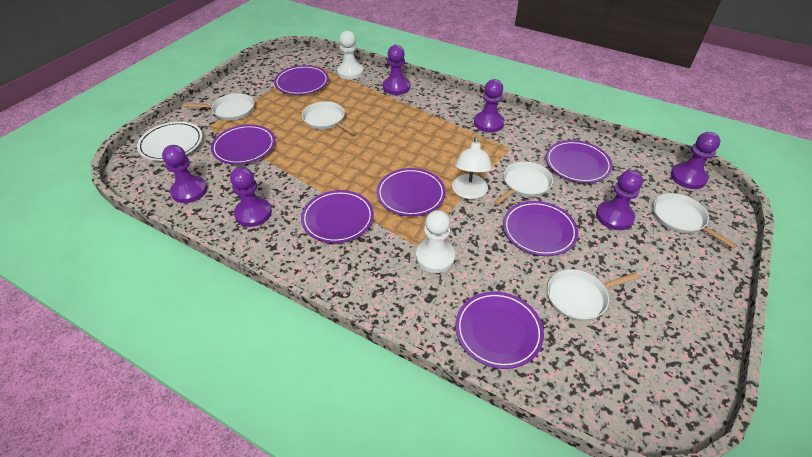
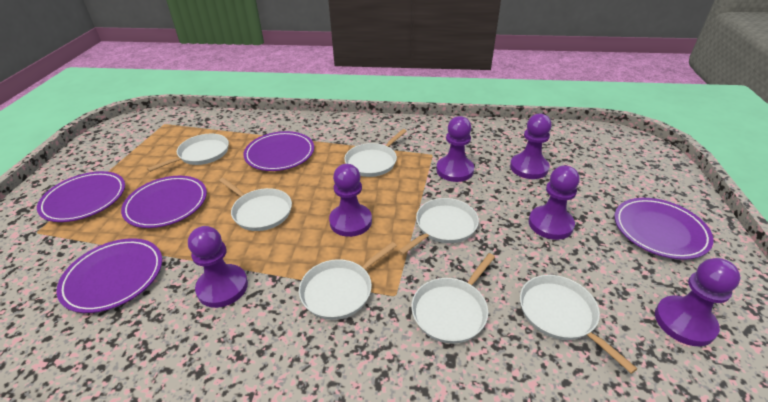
purple plate: [211,124,275,164] [274,65,329,95] [301,190,374,243] [377,168,446,216] [455,292,544,369] [503,201,578,256] [546,140,613,183] = 7 -> [37,171,125,222] [56,238,162,313] [121,176,207,228] [243,131,314,171] [615,198,714,260] = 5
white lamp: [452,137,492,199] = 1 -> none = 0
white pan: [184,93,254,120] [302,101,355,134] [494,161,553,205] [547,269,639,321] [653,193,737,249] = 5 -> [147,134,229,172] [219,178,292,231] [299,242,397,320] [344,129,407,177] [398,198,479,255] [411,253,495,344] [520,275,637,374] = 7
white pawn: [337,31,364,80] [416,210,455,273] = 2 -> none = 0
white plate: [137,122,203,161] = 1 -> none = 0

